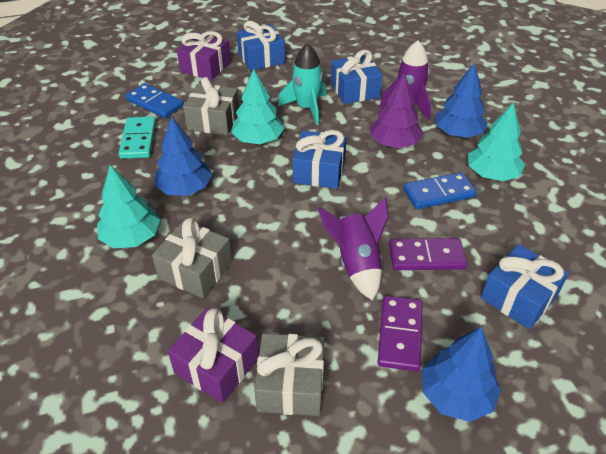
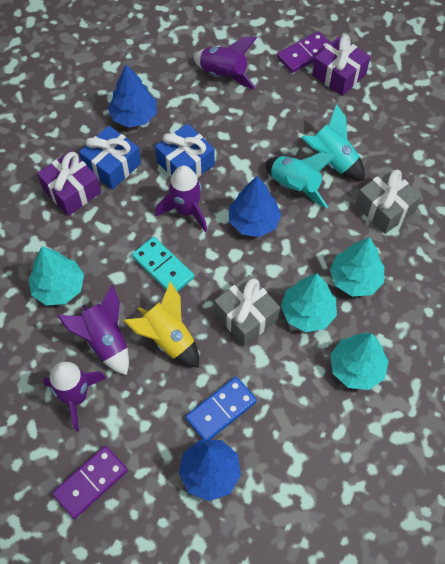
blue domino: [125,83,184,118] [404,172,477,209] = 2 -> [185,377,257,440] = 1
blue gift: [237,21,285,71] [292,130,346,189] [331,50,382,104] [481,244,569,329] = 4 -> [79,126,141,190] [155,124,215,178] = 2
grey gift: [152,218,232,298] [184,77,239,135] [254,333,324,416] = 3 -> [214,275,280,346] [355,168,421,234] = 2
purple rocket: [318,197,389,301] [379,41,431,120] = 2 -> [43,362,106,432] [57,285,129,375] [155,166,207,232] [193,37,257,89] = 4
purple tree: [370,73,423,148] = 1 -> none = 0
turquoise rocket: [278,43,326,125] = 1 -> [265,152,336,209] [301,104,365,181] = 2
turquoise tree: [97,165,160,248] [231,69,284,144] [468,102,525,181] = 3 -> [29,246,84,305] [281,273,337,332] [330,237,384,297] [330,333,389,390] = 4
yellow rocket: none = 0 -> [124,281,199,368] = 1

